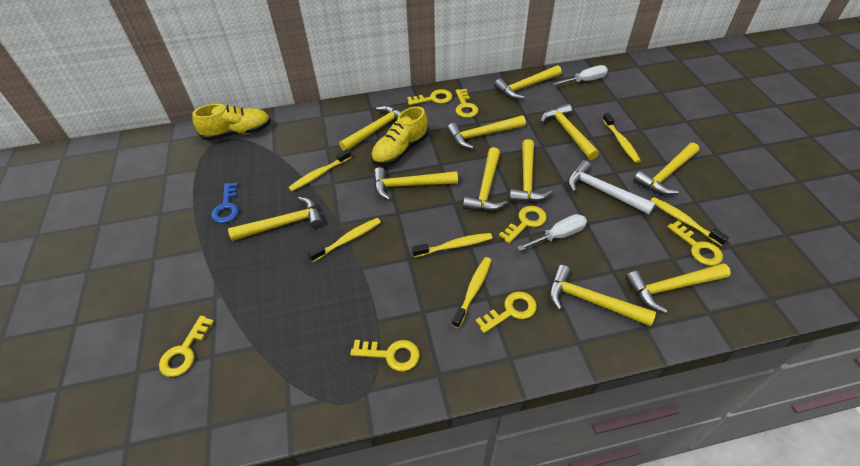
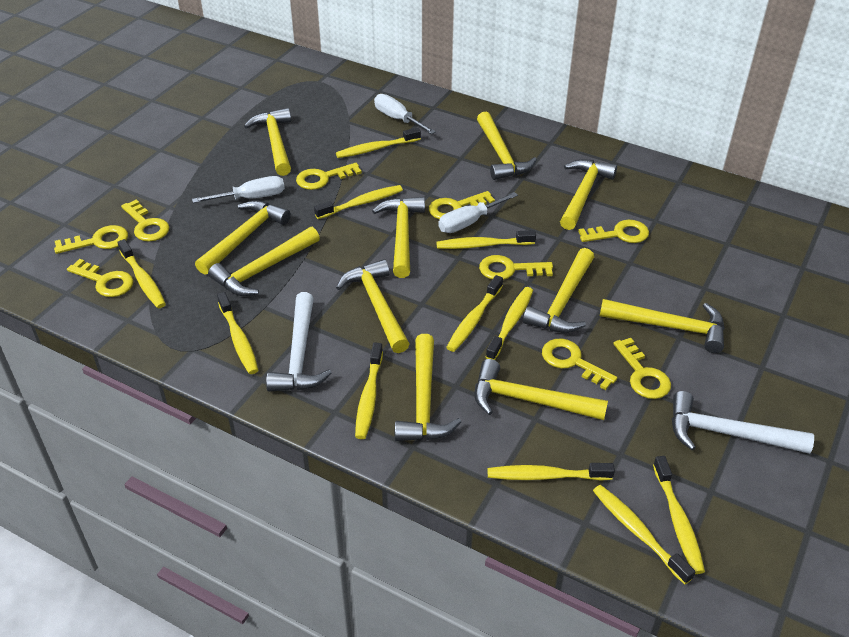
blue key: [211,183,239,223] = 1 -> none = 0
white hammer: [568,160,655,215] = 1 -> [266,292,332,392] [672,391,814,454] = 2
white screwdriver: [517,214,587,251] [553,65,608,85] = 2 -> [192,176,285,203] [374,94,436,134] [439,192,518,233] = 3
yellow key: [159,316,214,377] [350,340,420,371] [407,89,452,105] [455,89,478,118] [475,291,537,333] [499,206,547,243] [667,221,723,266] = 7 -> [54,225,128,254] [67,259,134,297] [121,199,169,242] [296,163,362,190] [429,191,495,220] [479,255,553,280] [542,339,617,390] [578,220,649,243] [613,338,671,399] = 9
yellow shoe: [192,104,271,141] [371,106,429,165] = 2 -> none = 0
yellow toothbrush: [288,149,351,191] [308,218,381,262] [412,233,493,257] [452,257,491,328] [602,113,641,163] [650,197,729,246] = 6 -> [117,239,166,308] [217,292,258,374] [314,185,403,219] [336,128,421,158] [355,342,383,439] [436,230,536,249] [446,275,503,352] [486,287,533,360] [487,463,615,481] [593,485,695,584] [653,456,705,574] = 11

